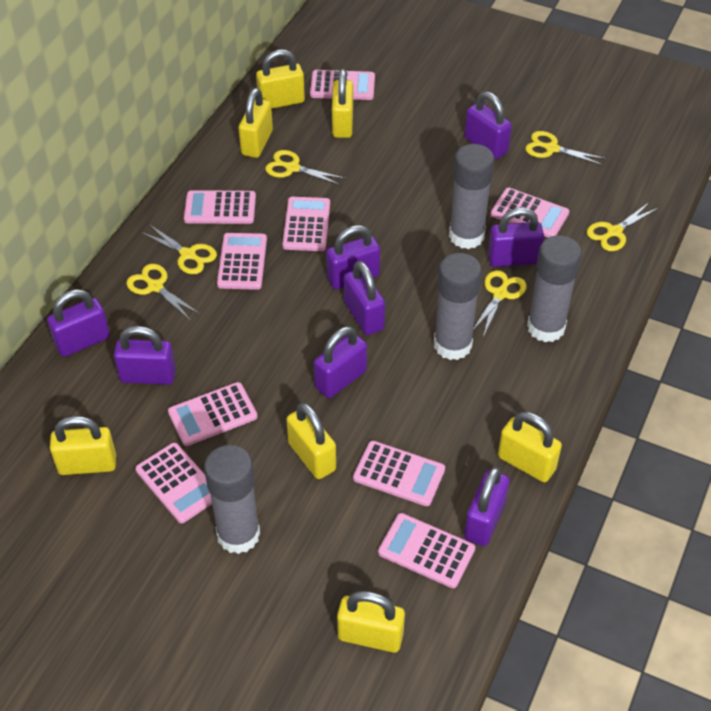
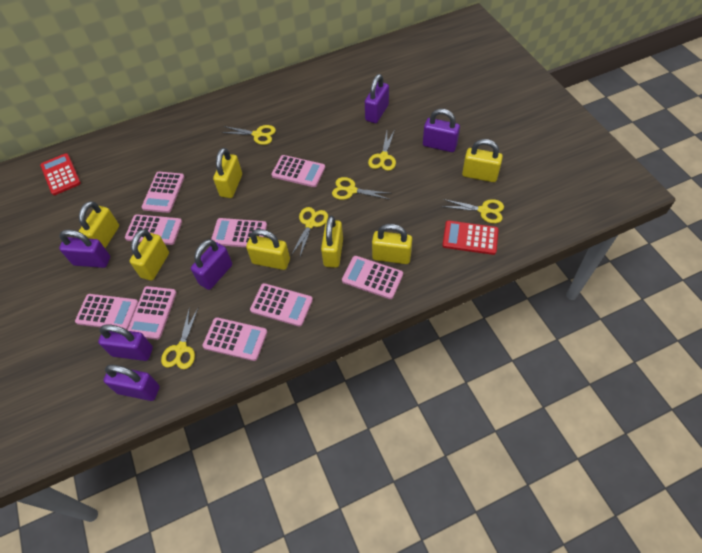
grey glue stick: [204,445,260,554] [434,253,482,360] [449,144,494,249] [527,235,582,342] = 4 -> none = 0
purple padlock: [47,289,110,357] [114,326,176,385] [314,326,367,398] [326,225,380,290] [344,261,385,335] [464,466,510,546] [465,91,512,159] [488,208,544,267] = 8 -> [59,230,110,268] [98,324,153,361] [103,365,160,401] [191,239,232,290] [365,74,389,123] [423,109,460,152] = 6
red calculator: none = 0 -> [40,153,81,195] [442,220,499,255] = 2

